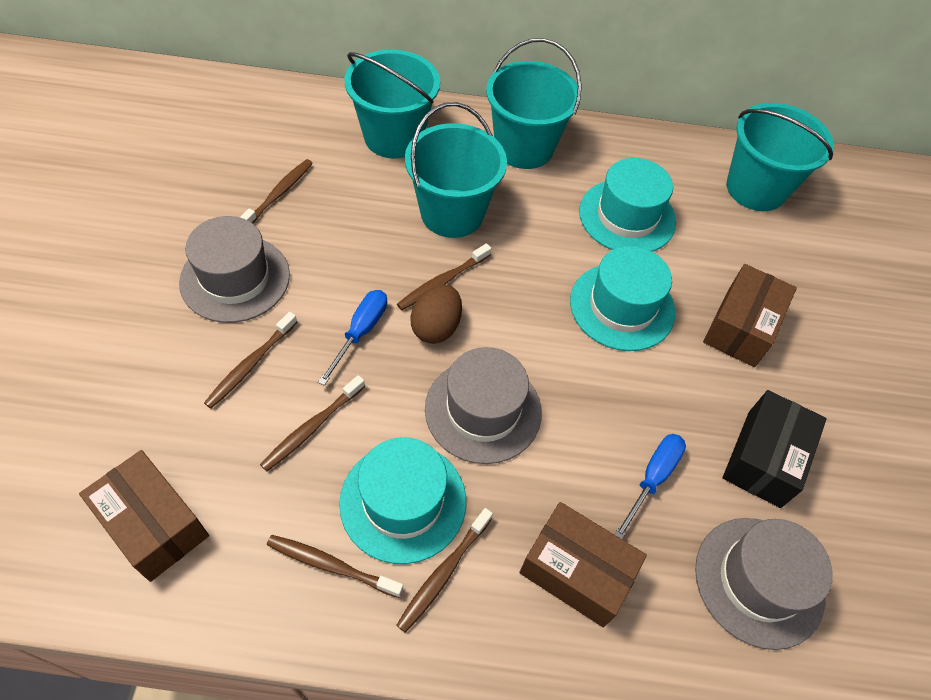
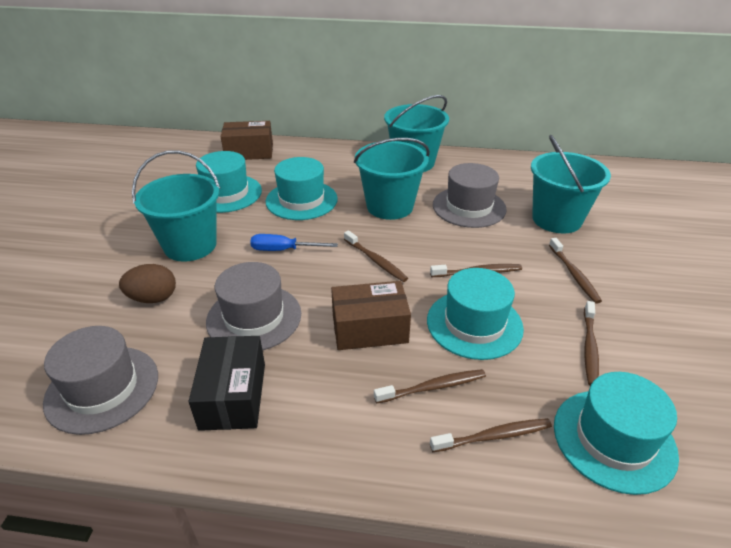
blue screwdriver: [318,290,387,386] [614,434,686,539] = 2 -> [250,234,338,251] = 1
brown box: [79,450,209,582] [519,502,647,627] [703,264,797,367] = 3 -> [221,121,273,160] [331,281,411,350] = 2
turquoise hat: [339,437,466,564] [570,246,675,351] [579,158,676,252] = 3 -> [196,151,262,213] [265,157,338,220] [427,268,524,360] [554,372,679,495] = 4

